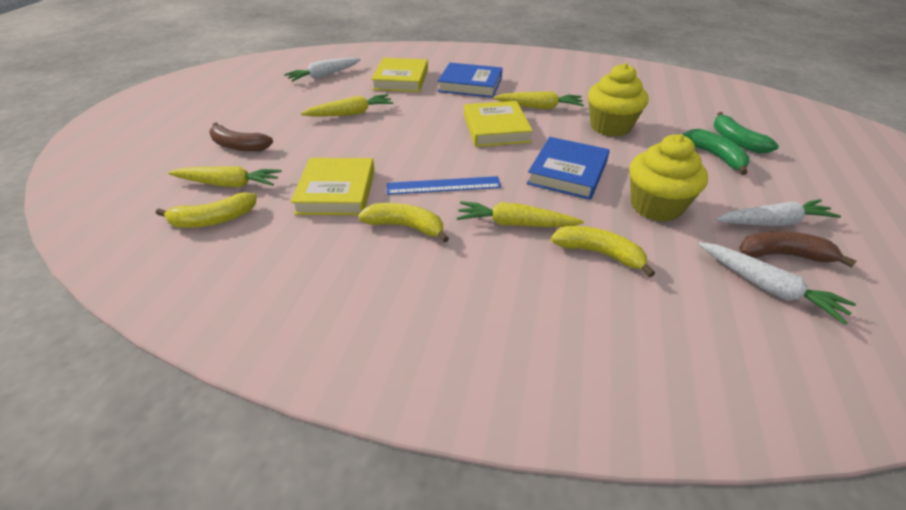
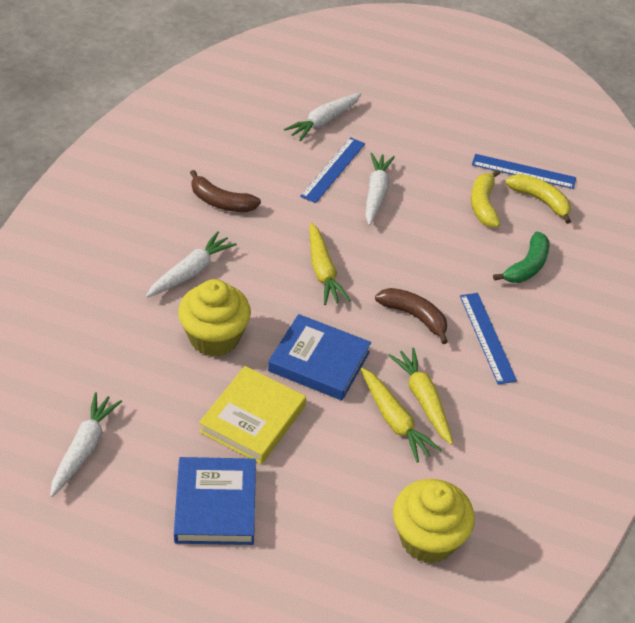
blue ruler: [387,176,501,195] = 1 -> [300,137,365,203] [460,293,517,385] [472,154,576,189] = 3
green banana: [682,129,750,175] [714,112,779,153] = 2 -> [493,231,549,283] = 1
white carrot: [284,58,361,82] [698,242,856,325] [716,199,841,226] = 3 -> [50,392,122,497] [146,231,237,298] [284,93,362,142] [365,153,395,226] = 4
yellow banana: [156,192,257,228] [358,203,449,243] [551,226,655,277] = 3 -> [471,170,500,227] [505,174,571,224] = 2
yellow book: [291,158,375,215] [371,58,428,92] [464,101,533,147] = 3 -> [199,366,306,465] = 1
yellow carrot: [168,166,282,187] [300,94,394,116] [457,201,584,227] [493,91,584,109] = 4 -> [309,223,351,305] [361,368,441,462] [388,347,453,445] = 3

